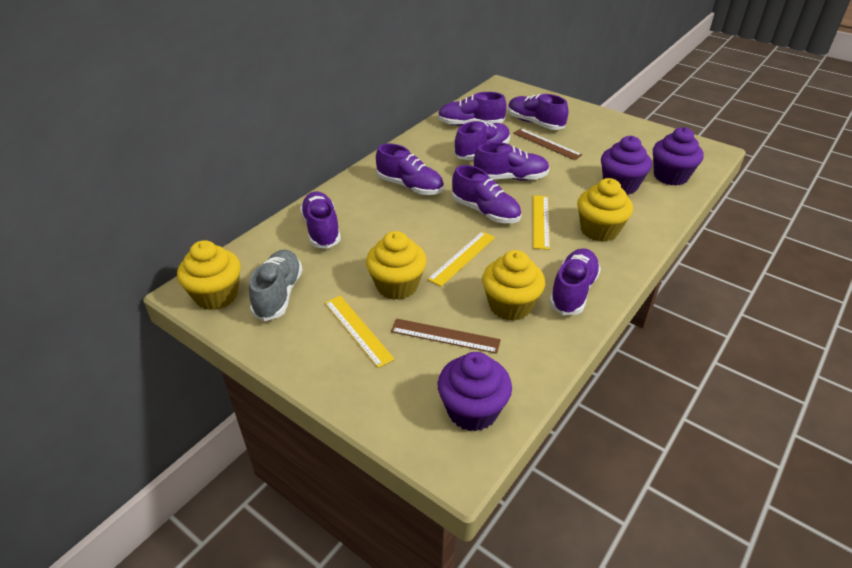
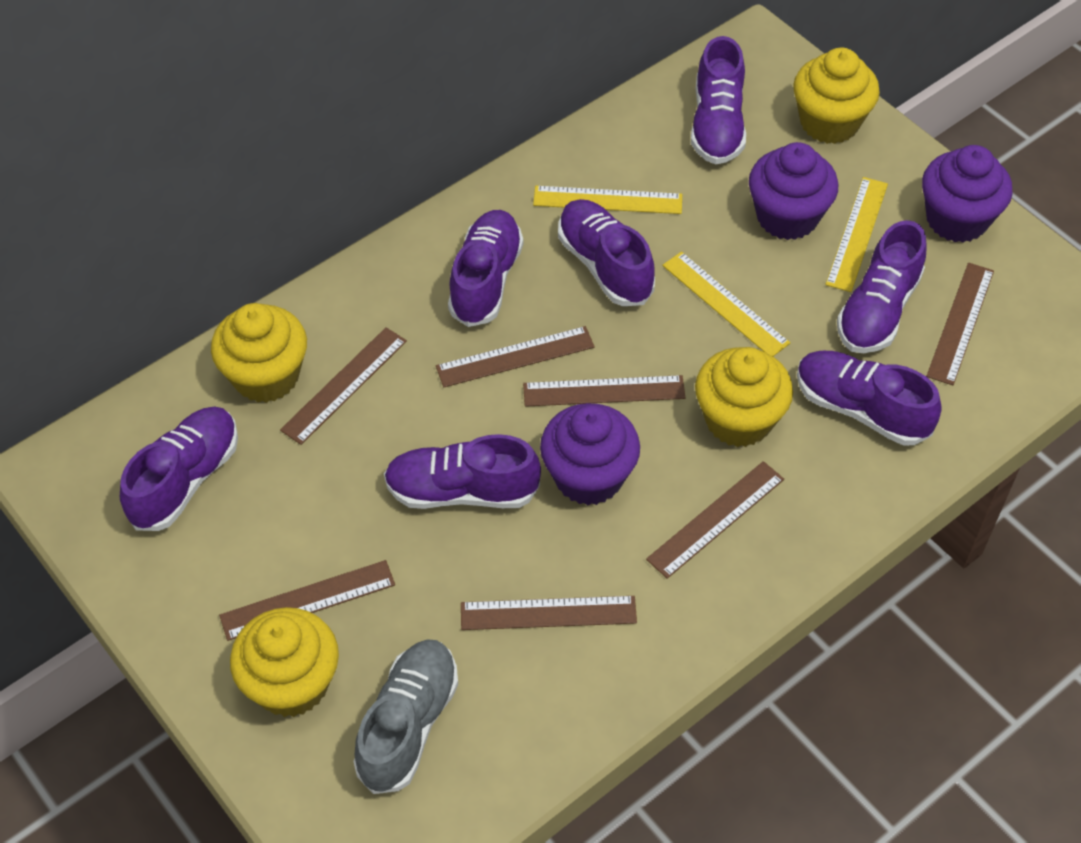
brown ruler: [391,319,501,354] [513,128,582,160] = 2 -> [219,560,395,641] [280,327,407,445] [436,326,595,387] [461,596,637,630] [523,375,685,407] [646,461,784,579] [926,263,994,385] = 7
purple shoe: [300,192,341,249] [376,143,444,195] [438,92,507,126] [452,165,521,223] [454,121,510,160] [474,142,550,181] [508,94,568,130] [549,248,601,315] = 8 -> [120,406,238,531] [384,434,541,509] [448,210,523,327] [558,199,655,306] [691,36,746,164] [797,351,942,446] [837,220,927,353] = 7

